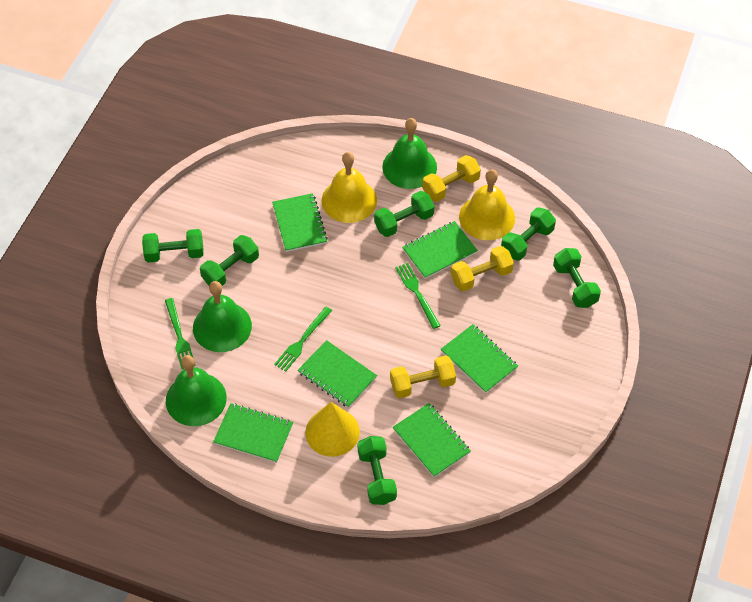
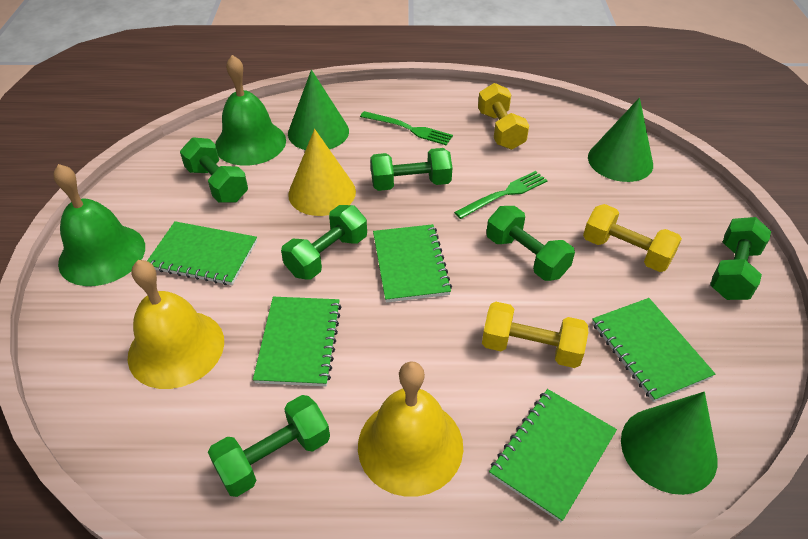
green bell: [166,355,227,426] [193,281,252,352] [382,118,437,189] = 3 -> [53,164,145,286] [215,55,286,166] = 2
green cone: none = 0 -> [288,70,349,150] [588,98,653,182] [621,392,717,495] = 3
green fork: [165,298,196,369] [274,307,332,372] [395,263,441,329] = 3 -> [360,111,453,145] [454,171,548,219] = 2
green notebook: [213,403,293,463] [272,193,328,252] [298,340,377,408] [393,403,471,477] [403,221,478,279] [441,324,518,393] = 6 -> [147,221,257,285] [253,297,341,386] [373,224,452,303] [489,389,617,522] [592,298,715,402] = 5

